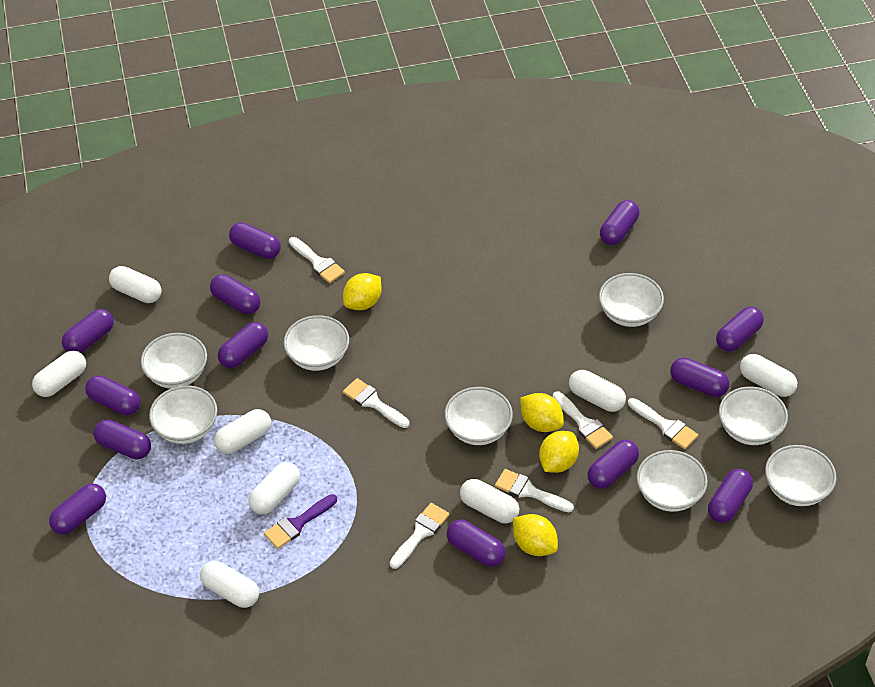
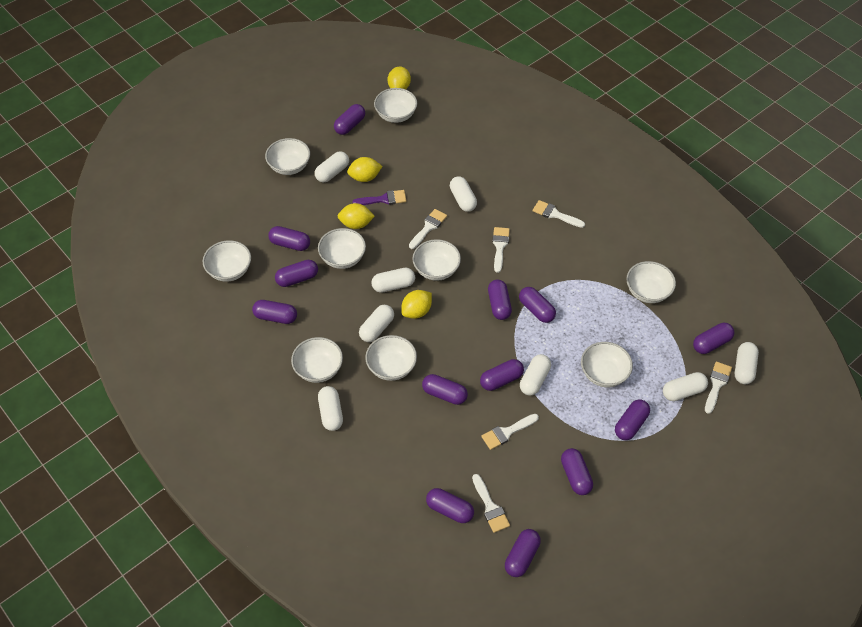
white bowl: [141,333,207,389] [149,386,217,444] [283,315,349,371] [444,387,513,445] [599,273,664,327] [636,450,708,512] [719,387,788,445] [765,445,837,506] = 8 -> [203,240,251,282] [265,138,310,175] [291,337,343,383] [318,228,366,269] [365,335,417,381] [374,88,417,123] [412,239,461,281] [581,342,633,387] [626,261,676,303] = 9

